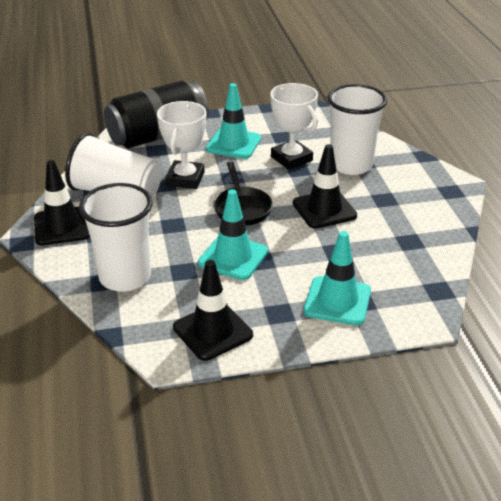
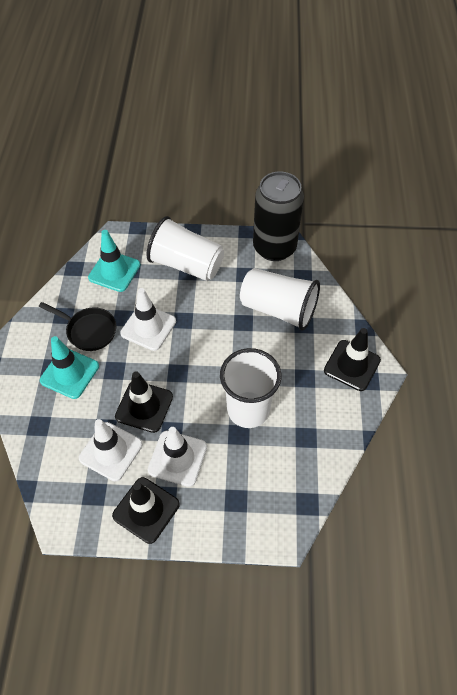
turquoise traffic cone: [198,189,268,280] [206,83,261,159] [304,231,371,325] = 3 -> [40,336,99,399] [88,230,140,292] = 2
white traffic cone: none = 0 -> [79,419,143,481] [120,288,176,351] [148,427,207,487] = 3
white trophy: [157,101,206,189] [270,83,318,170] = 2 -> none = 0

